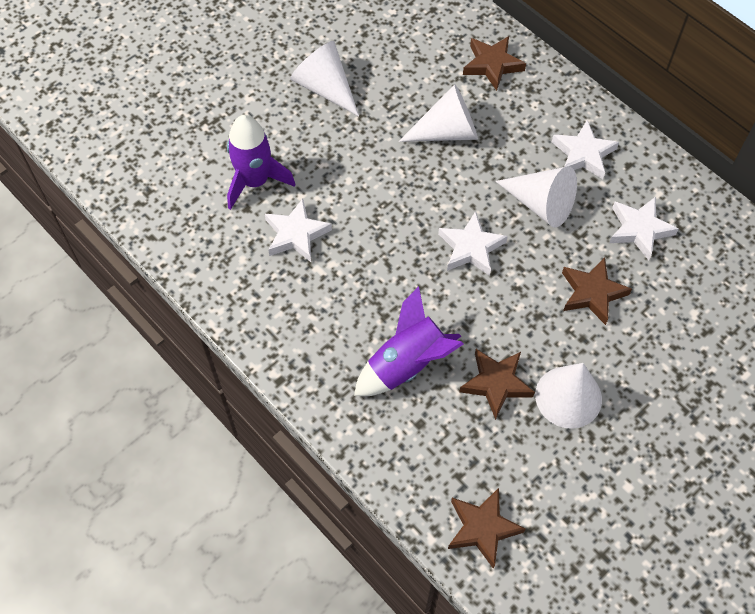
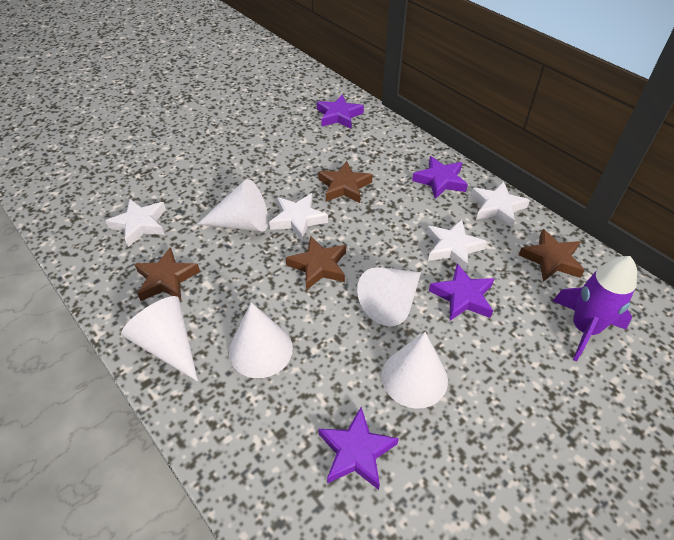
purple rocket: [227,115,295,210] [354,286,463,396] = 2 -> [553,256,637,361] = 1
purple star: none = 0 -> [317,94,364,129] [318,407,399,490] [412,156,468,199] [429,264,494,321] = 4
white cone: [290,41,359,116] [399,84,478,142] [495,166,577,228] [535,363,602,429] = 4 -> [121,296,198,382] [197,179,268,232] [229,302,293,378] [357,267,421,326] [382,332,448,409] = 5

